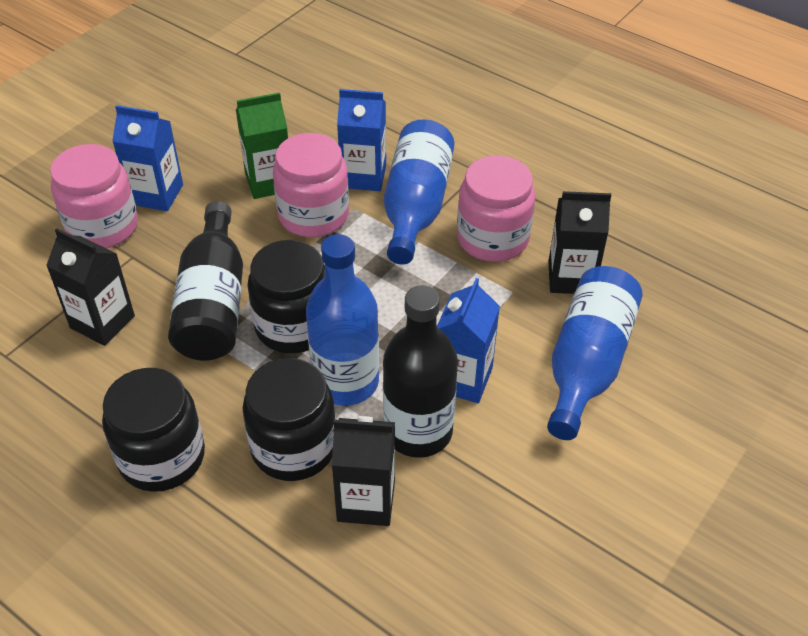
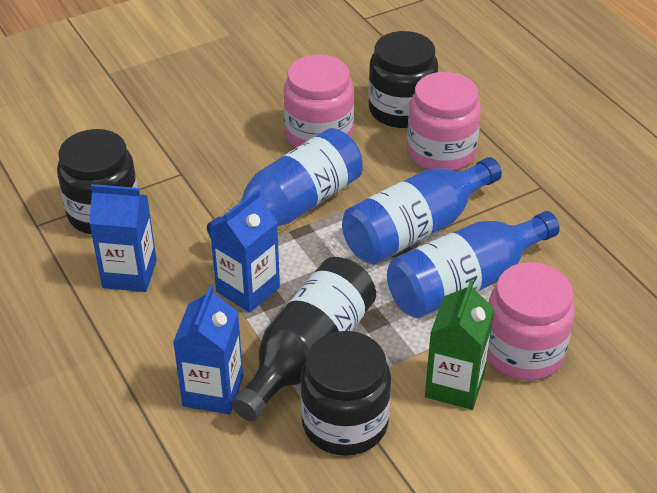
black bottle: [168,201,243,361] [383,285,458,458] = 2 -> [232,257,376,421] = 1
black carton: [46,228,135,346] [332,416,395,526] [548,191,611,294] = 3 -> none = 0

